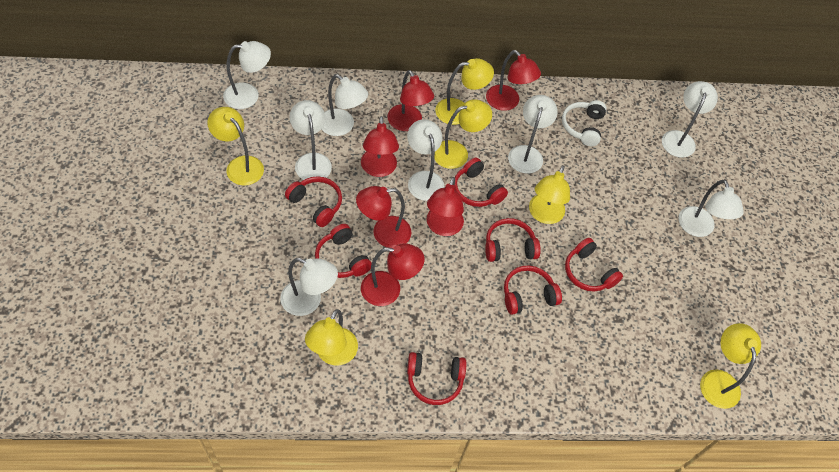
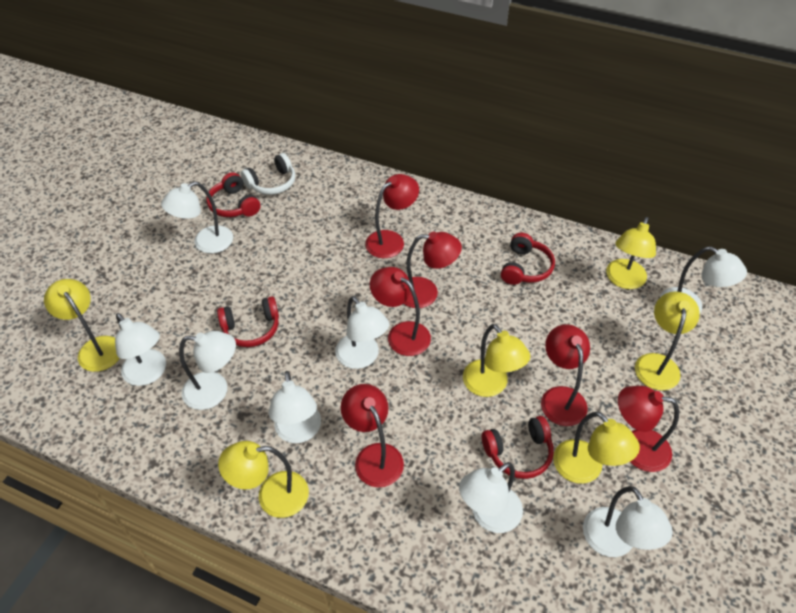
red headphones: [285,176,342,227] [315,224,372,278] [407,352,466,405] [454,158,508,207] [485,218,541,262] [504,265,562,315] [565,238,623,291] = 7 -> [206,172,261,217] [217,296,279,347] [482,416,554,479] [501,233,555,285] = 4

